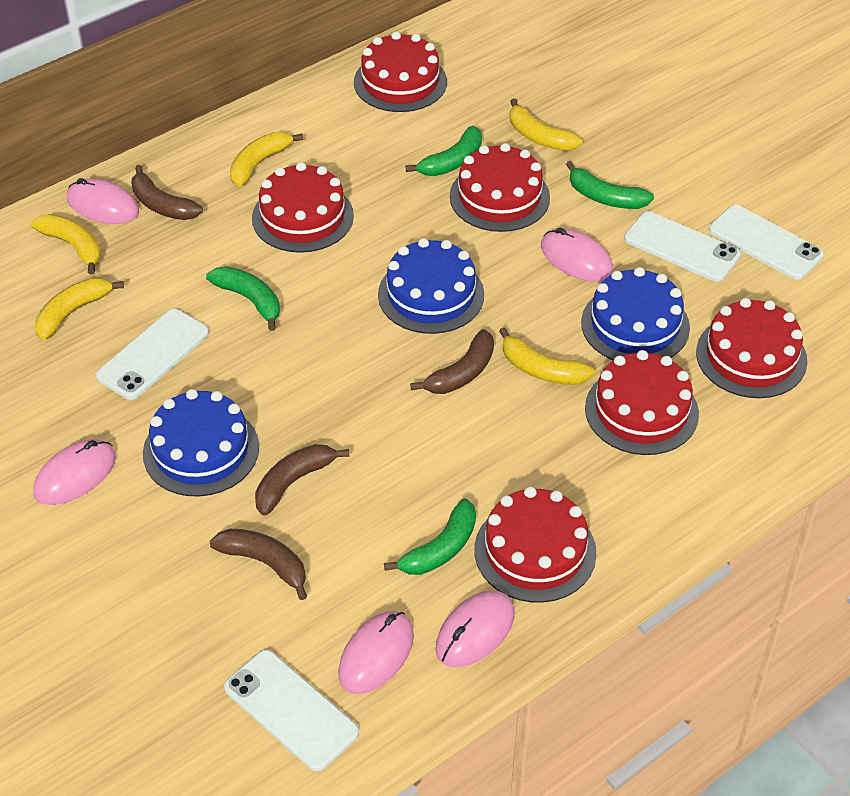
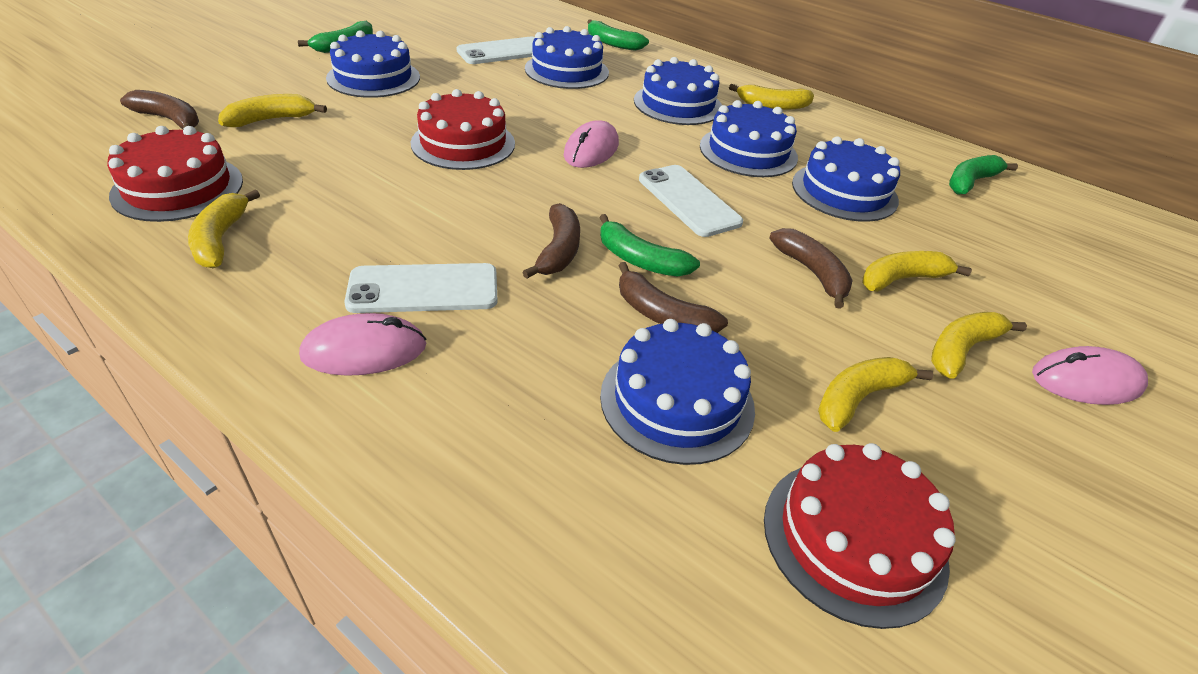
blue cake: [143,389,259,497] [378,238,484,334] [581,267,690,360] = 3 -> [326,30,420,98] [525,26,609,89] [600,319,755,465] [634,57,722,125] [700,100,798,177] [792,136,900,222] = 6
pink mouse: [33,439,116,505] [67,178,139,224] [338,611,414,694] [435,590,515,667] [541,228,613,282] = 5 -> [299,313,426,376] [564,120,619,168] [1032,346,1148,405] = 3
red cake: [252,162,354,253] [354,32,447,112] [450,143,550,232] [475,487,597,603] [585,350,699,455] [696,298,808,398] = 6 -> [107,126,243,222] [411,89,515,170] [764,443,956,629] = 3
white phone: [96,309,209,400] [224,650,359,771] [624,211,741,282] [709,205,824,280] = 4 -> [344,263,498,313] [456,37,535,64] [639,165,743,237] = 3
yellow banana: [31,214,101,275] [35,278,124,340] [230,132,303,187] [499,328,595,385] [510,98,582,151] = 5 -> [188,190,260,268] [218,94,327,127] [729,84,814,110] [818,357,934,432] [862,251,972,292] [931,312,1027,379] = 6

